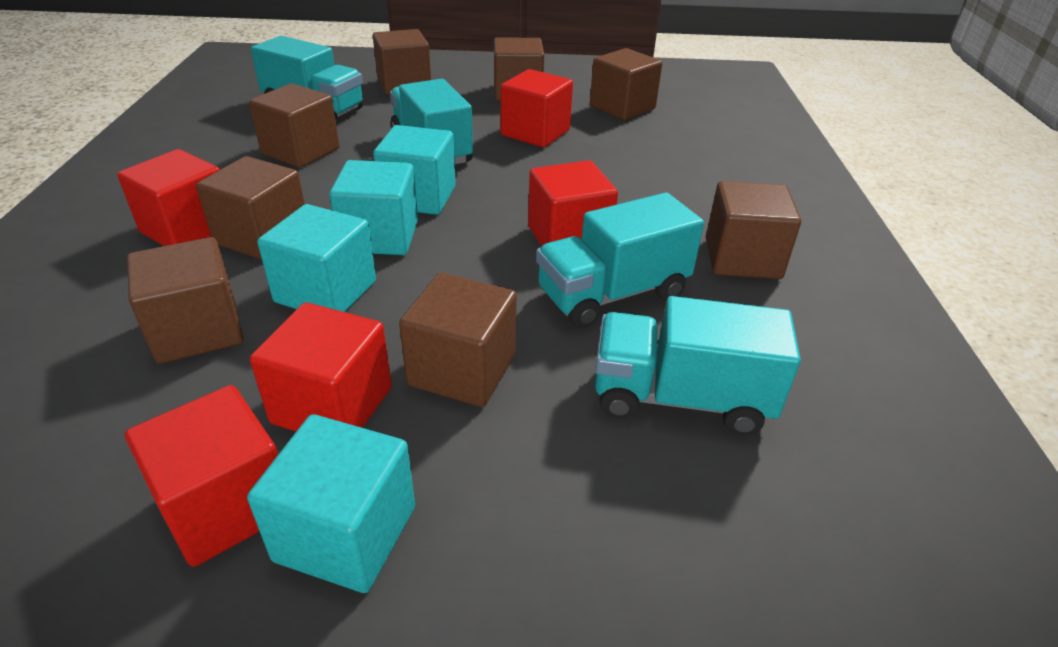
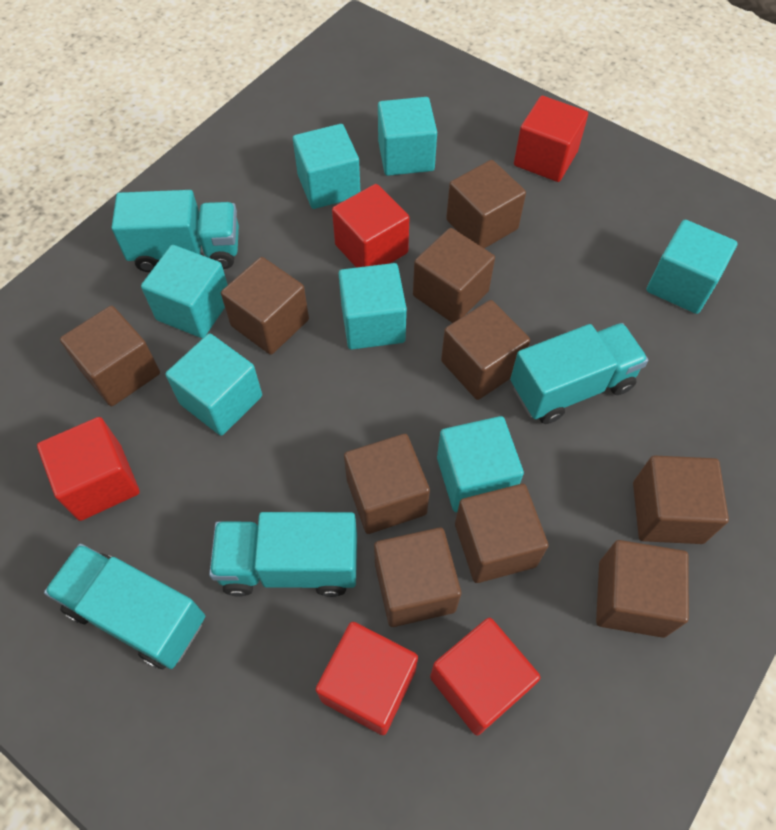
brown cube: [127,237,244,364] [196,156,305,260] [249,83,340,168] [373,29,431,95] [399,273,517,407] [494,37,545,101] [590,48,662,120] [706,181,801,279] = 8 -> [60,306,160,406] [221,257,309,355] [344,434,430,534] [374,527,461,627] [413,228,495,323] [441,300,530,400] [446,160,526,249] [455,484,548,583] [596,540,689,638] [633,456,729,544] = 10
turquoise cube: [247,414,415,593] [257,204,376,312] [329,160,418,255] [373,125,456,215] = 4 -> [141,245,228,338] [166,333,262,436] [293,124,361,209] [339,263,407,350] [378,97,437,176] [437,416,524,512] [647,220,738,314] = 7

